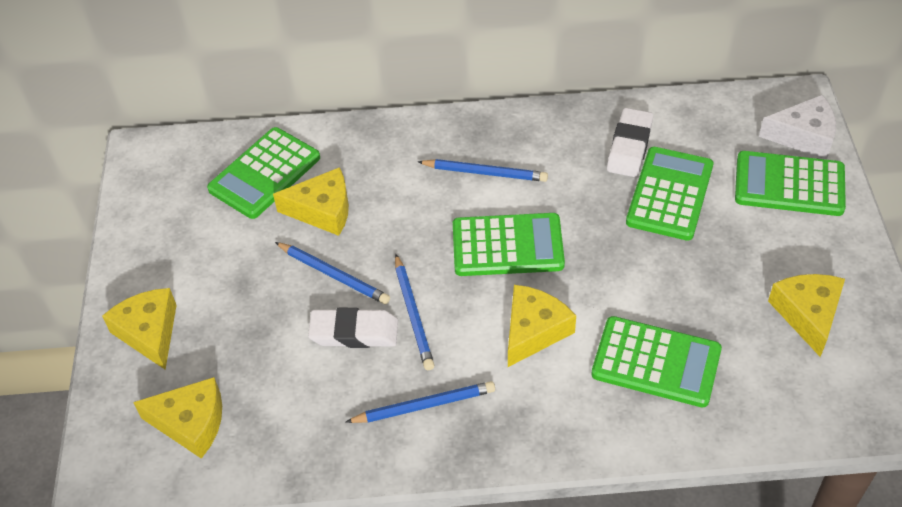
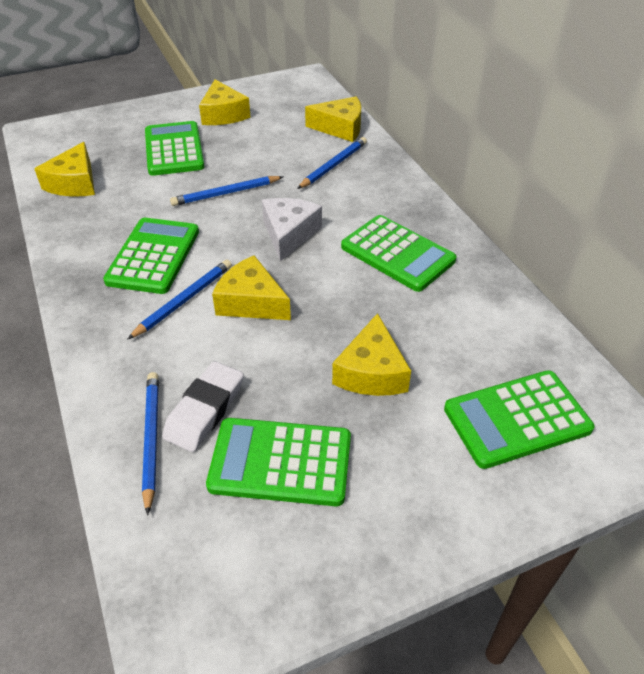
white eraser: [308,308,398,348] [607,108,653,177] = 2 -> [162,361,244,452] = 1

